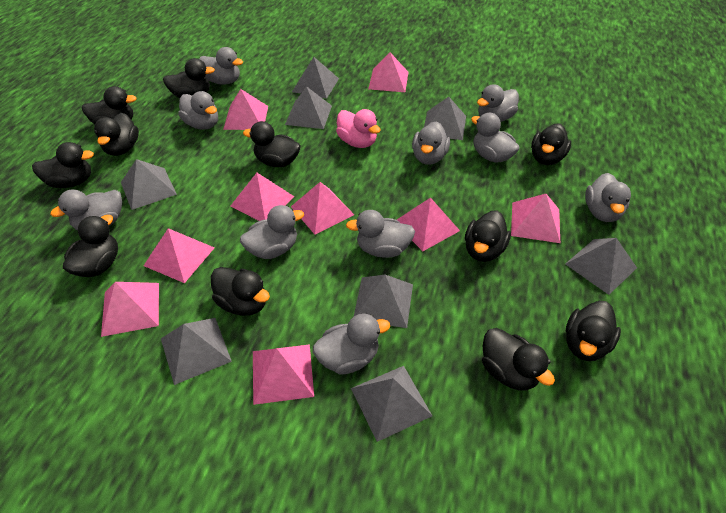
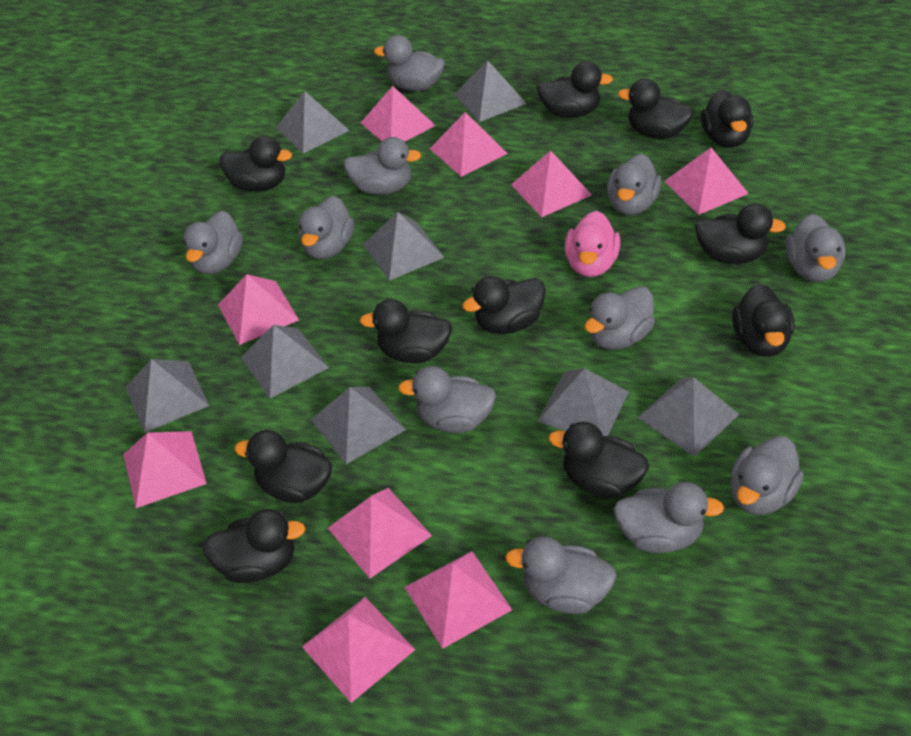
grey duck: [50,190,122,230] [178,91,218,130] [199,47,243,85] [240,205,304,259] [313,313,390,375] [346,210,415,258] [412,121,450,165] [471,113,520,163] [477,84,519,122] [585,173,631,222] = 10 -> [183,210,243,274] [298,196,354,259] [344,137,421,195] [374,35,445,91] [398,366,496,433] [505,536,617,614] [584,286,655,350] [607,154,661,215] [613,482,724,553] [731,436,804,515] [786,214,845,282] = 11

